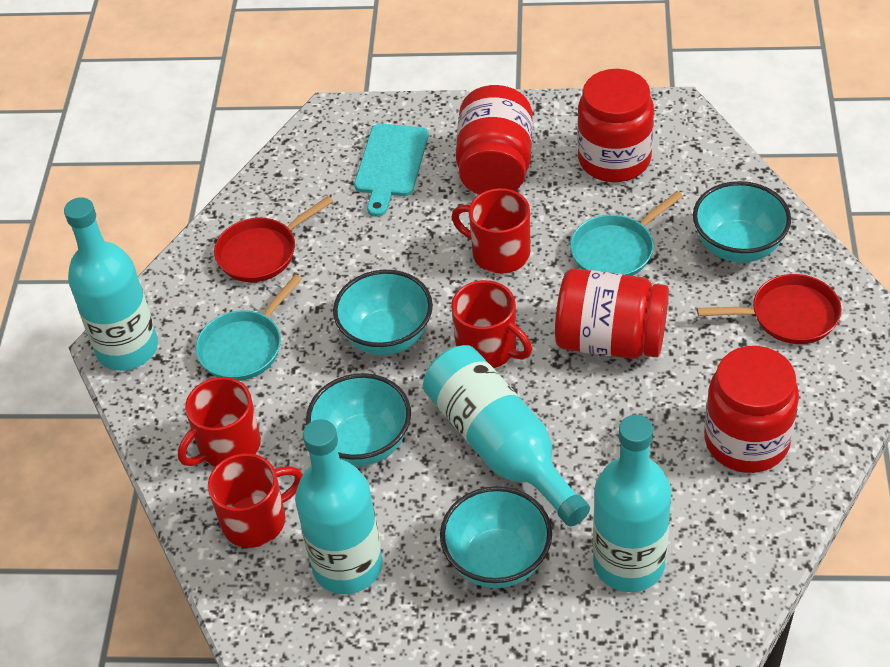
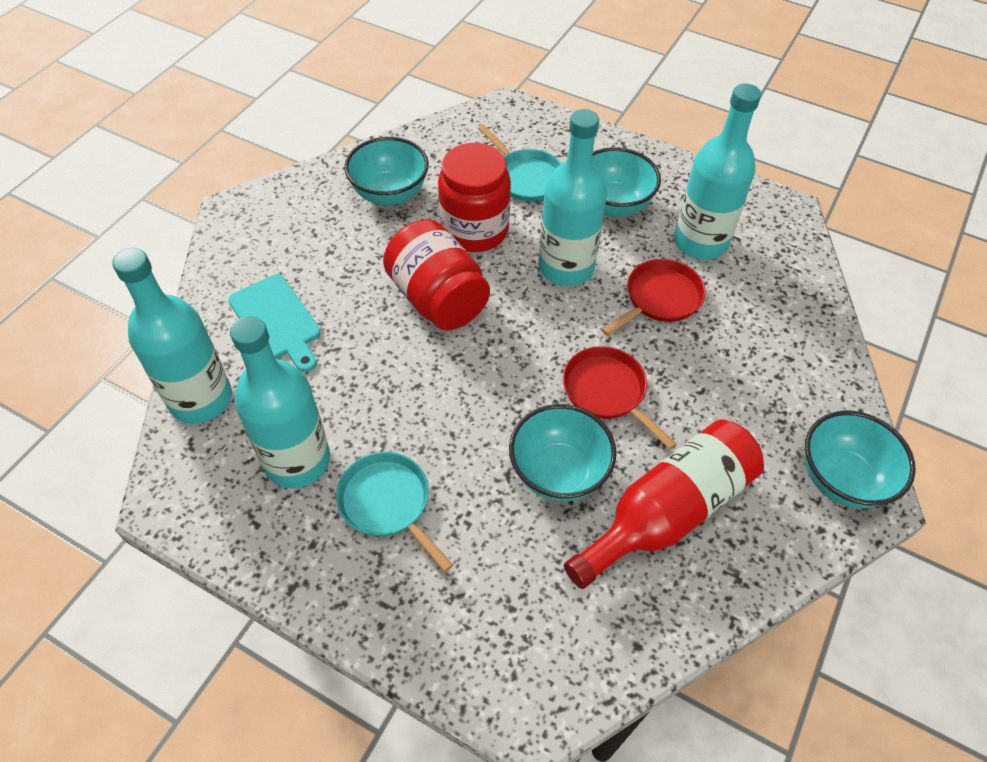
red bottle: none = 0 -> [564,419,764,589] = 1
red jar: [456,85,533,194] [555,268,669,359] [577,69,654,182] [704,346,799,473] = 4 -> [383,219,490,331] [438,143,511,252] = 2
red mug: [178,377,261,467] [208,453,303,548] [451,280,532,368] [452,188,530,274] = 4 -> none = 0

